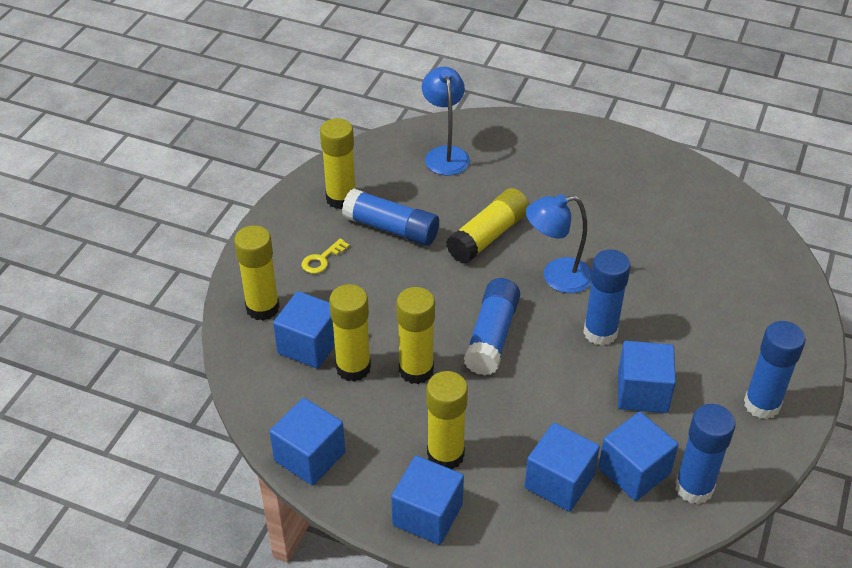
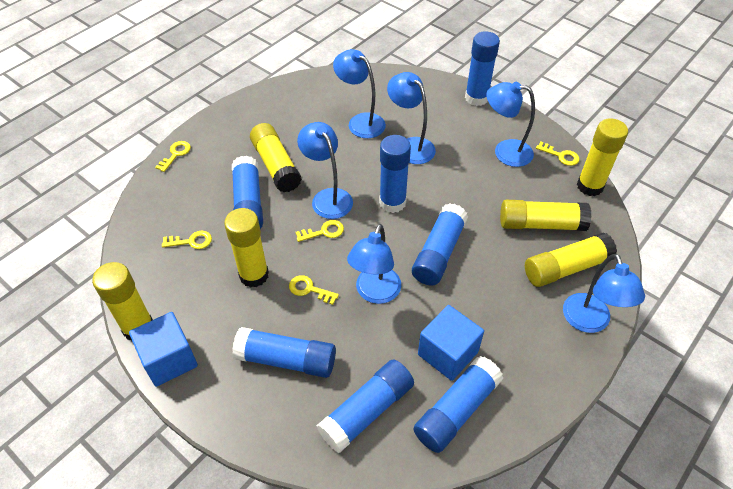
blue cube: [269,398,345,486] [273,291,335,369] [391,456,464,545] [525,423,600,512] [598,412,678,501] [618,341,676,413] = 6 -> [129,312,198,387] [418,305,484,381] = 2
blue glue stick: [342,188,439,246] [464,278,520,375] [583,250,631,346] [675,404,735,504] [744,321,806,419] = 5 -> [232,156,263,229] [232,327,336,378] [317,359,414,453] [379,135,411,213] [412,203,468,285] [414,356,503,453] [465,31,500,106] = 7
blue lamp: [422,67,470,176] [526,194,592,293] = 2 -> [297,122,353,219] [333,49,386,138] [347,224,401,304] [387,72,436,164] [486,82,535,167] [563,253,645,333] = 6
yellow key: [302,238,350,274] = 1 -> [155,141,191,172] [162,231,212,249] [289,275,339,305] [296,220,344,242] [536,141,579,166] = 5

